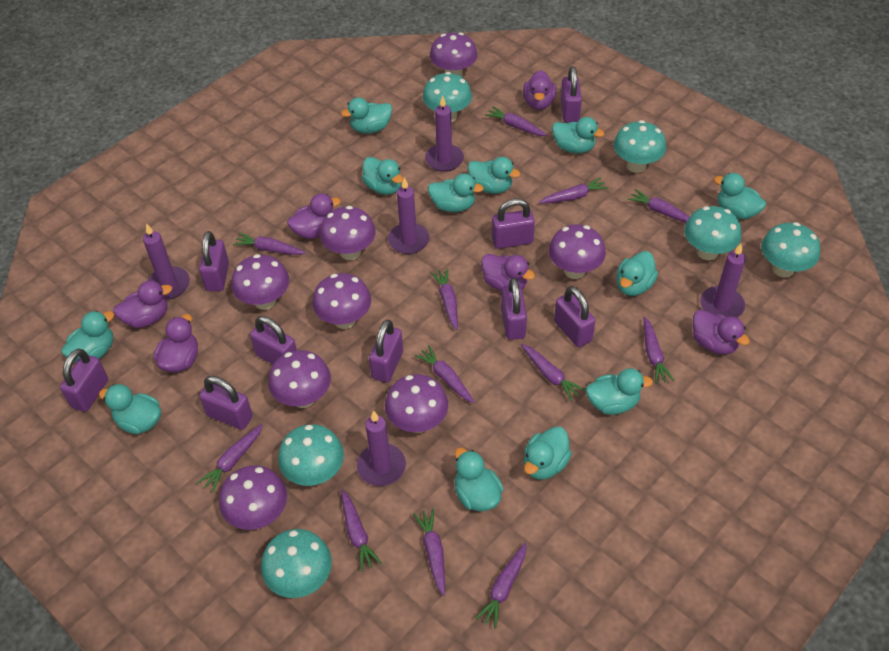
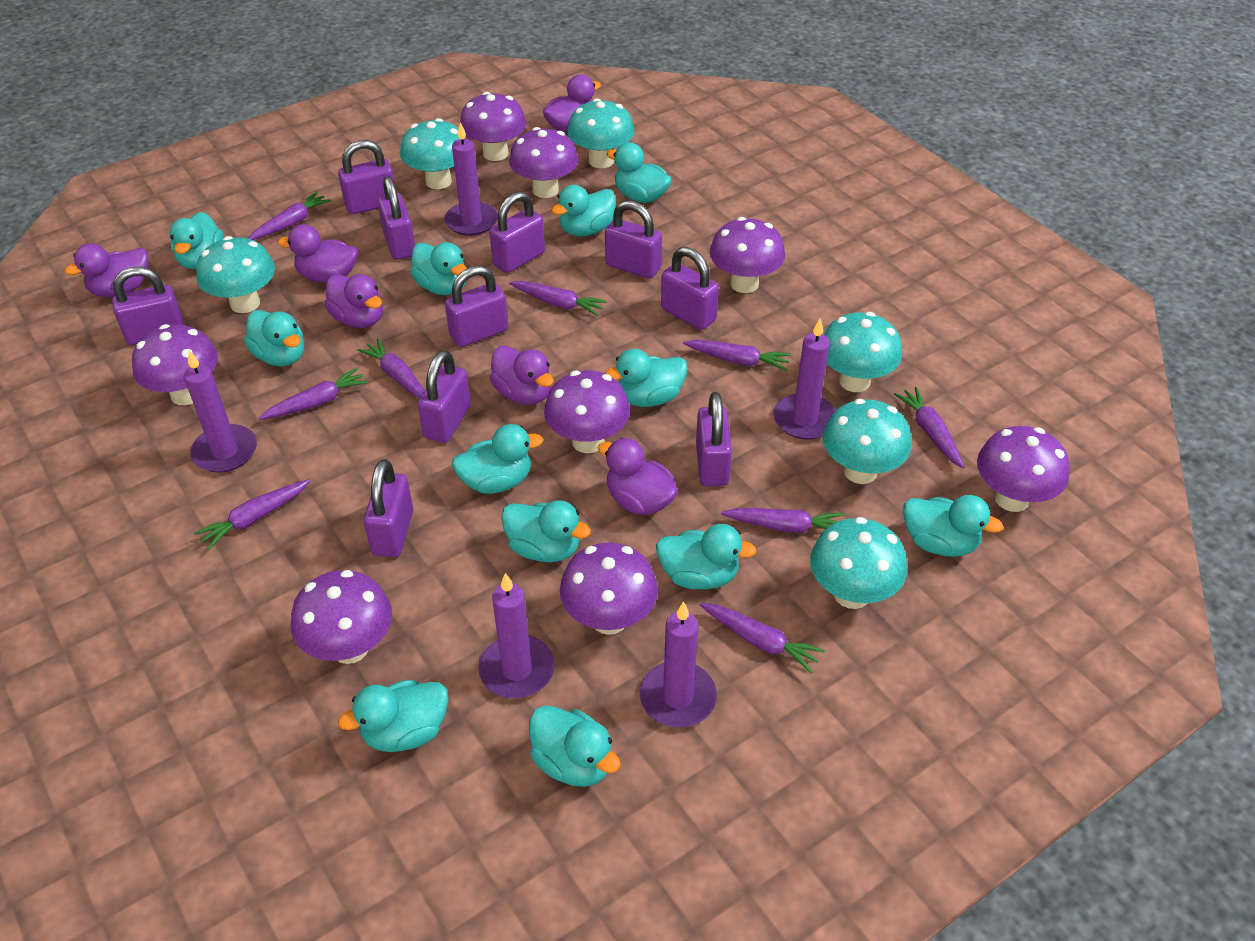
purple carrot: [197,424,263,493] [233,233,306,255] [341,490,382,571] [413,509,445,596] [414,345,475,403] [431,269,458,330] [475,543,526,629] [485,106,547,136] [521,344,585,401] [539,177,608,203] [628,189,690,223] [644,317,674,384] = 12 -> [194,479,310,550] [248,192,331,240] [259,368,368,420] [357,338,425,399] [509,281,607,316] [683,340,791,371] [700,603,825,673] [721,508,845,533] [894,387,964,468] = 9
purple padlock: [60,349,108,412] [199,231,229,291] [199,376,253,430] [250,316,297,364] [369,320,403,382] [492,199,535,249] [501,278,527,340] [554,286,596,347] [560,66,582,122] = 9 -> [112,266,184,345] [338,140,395,214] [364,459,413,557] [378,176,415,260] [418,350,471,443] [445,266,508,347] [489,192,545,273] [605,200,662,279] [661,247,719,330] [696,392,732,486] = 10

